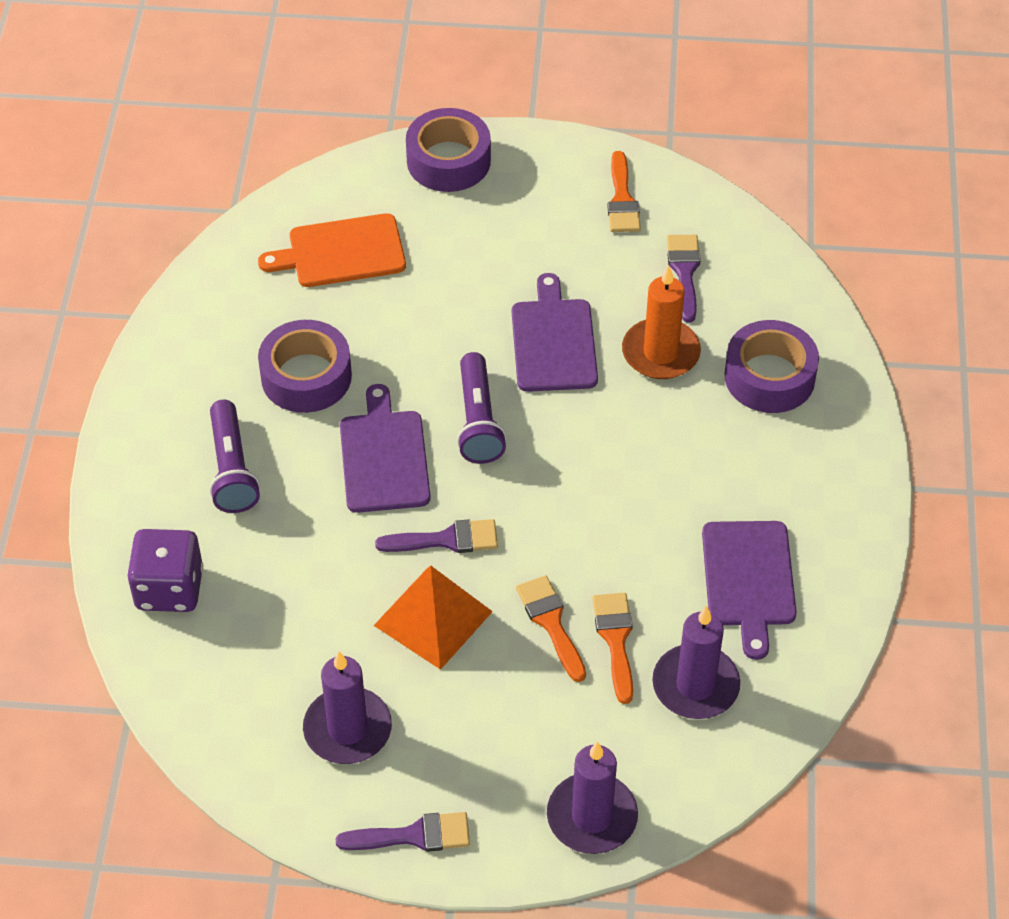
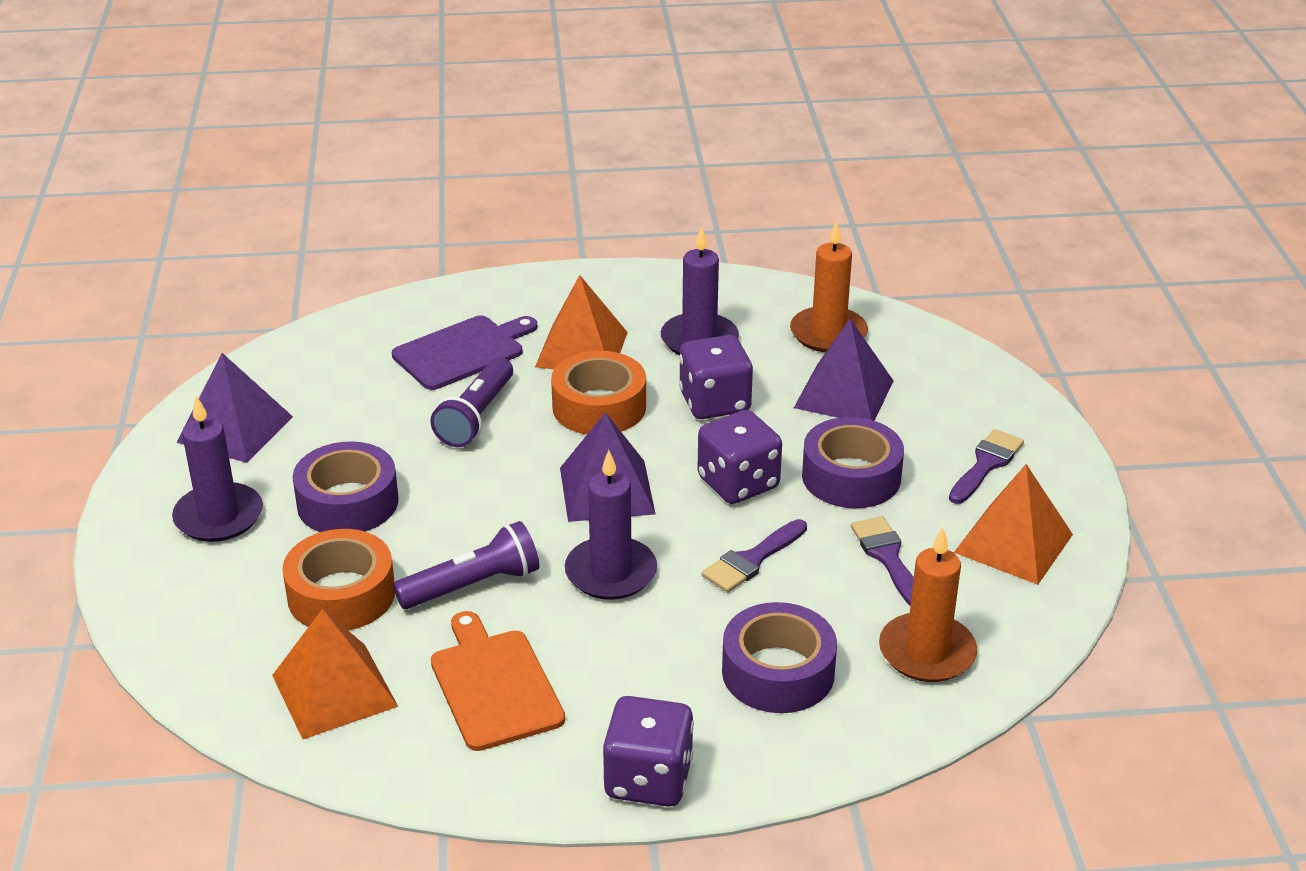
orange brush: [516,575,586,682] [593,593,633,704] [607,151,641,232] = 3 -> none = 0
orange candle: [622,265,701,379] = 1 -> [790,220,868,352] [879,527,977,682] = 2
orange pyramid: [374,566,493,670] = 1 -> [272,609,398,739] [535,275,628,369] [954,464,1073,585] = 3
orange tape: none = 0 -> [282,529,395,630] [551,351,646,434] = 2
purple cutting board: [340,384,431,513] [512,273,598,392] [702,521,797,660] = 3 -> [392,315,537,390] = 1
purple dice: [127,529,203,612] = 1 -> [603,696,694,807] [679,335,753,419] [697,410,782,504] = 3
purple pyramid: none = 0 -> [176,353,293,463] [560,412,656,522] [794,319,894,421] = 3

